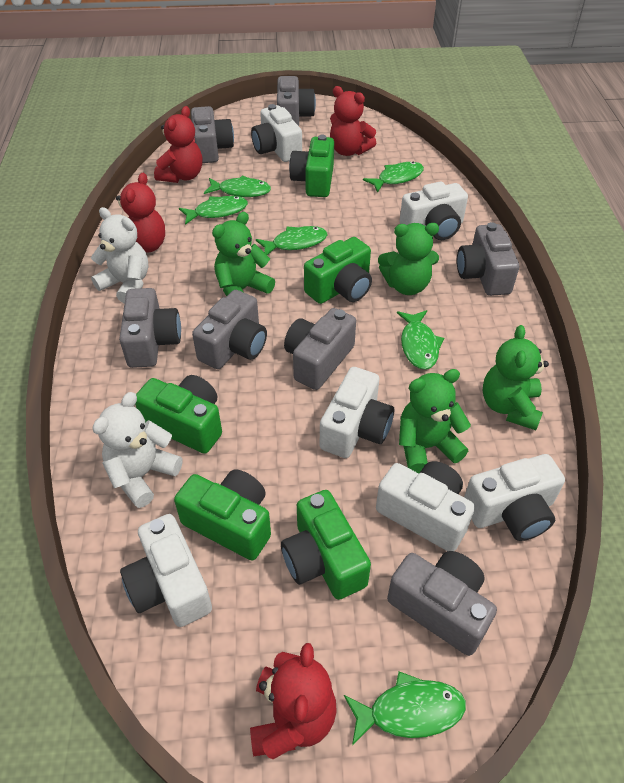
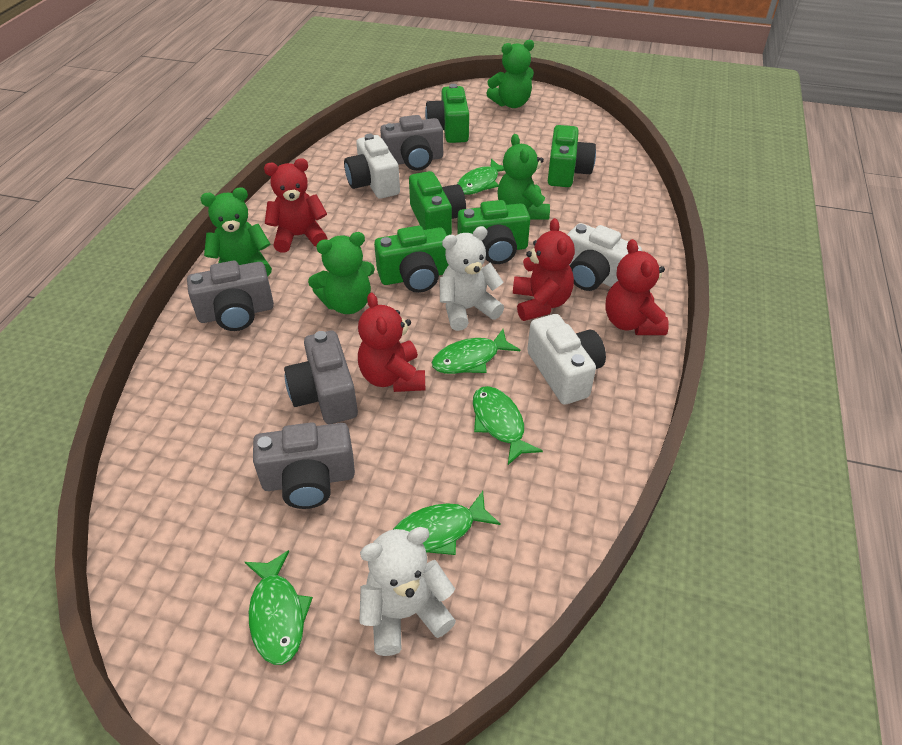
green fish: [179,196,248,225] [204,175,271,197] [256,226,327,255] [344,671,466,746] [363,162,424,193] [397,310,444,370] = 6 -> [245,550,313,665] [393,491,501,555] [432,329,520,374] [457,159,505,195] [473,386,543,465] = 5
grey camera: [119,288,181,368] [191,106,234,163] [192,290,267,369] [277,76,316,126] [284,308,356,390] [387,551,497,656] [457,222,519,296] = 7 -> [187,261,274,331] [253,422,355,509] [284,331,358,424] [380,115,443,171] = 4
white camera: [120,514,212,627] [251,104,302,162] [320,367,394,458] [376,461,475,551] [400,181,468,240] [464,454,565,541] = 6 -> [344,134,400,199] [527,314,606,405] [567,223,642,291] = 3

